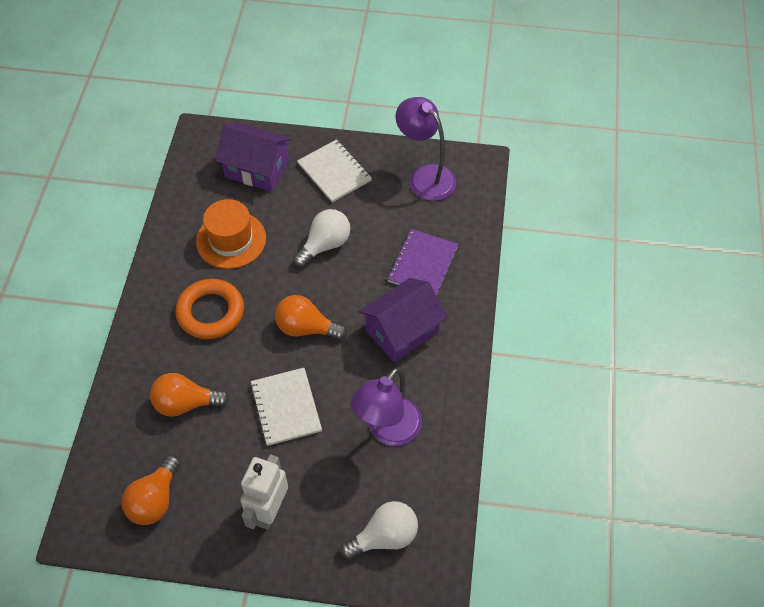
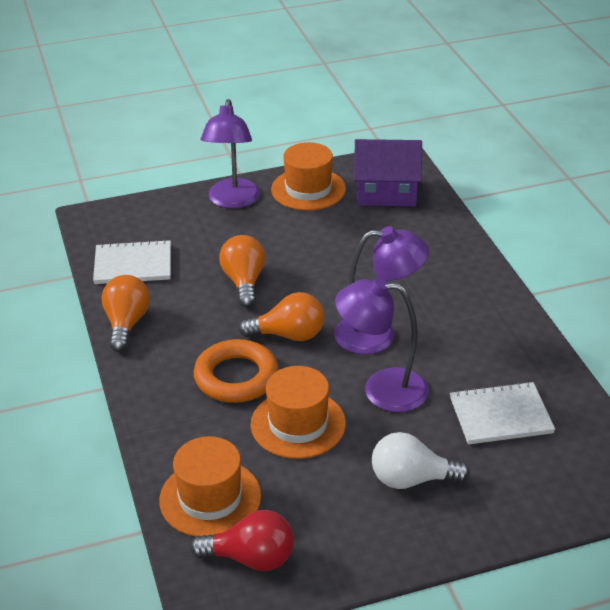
orange hat: [196,199,266,269] = 1 -> [159,436,261,537] [250,366,346,459] [271,142,346,211] = 3
purple house: [216,123,291,192] [359,278,447,363] = 2 -> [354,139,422,206] = 1
purple lamp: [351,368,422,446] [396,97,456,201] = 2 -> [201,99,260,209] [334,226,429,354] [335,278,429,412] = 3
purple notebook: [387,229,458,295] = 1 -> none = 0
red light bulb: none = 0 -> [190,510,294,571] = 1
white light bulb: [293,209,350,267] [340,501,418,559] = 2 -> [372,432,470,489] = 1
white robot: [240,454,288,530] = 1 -> none = 0

